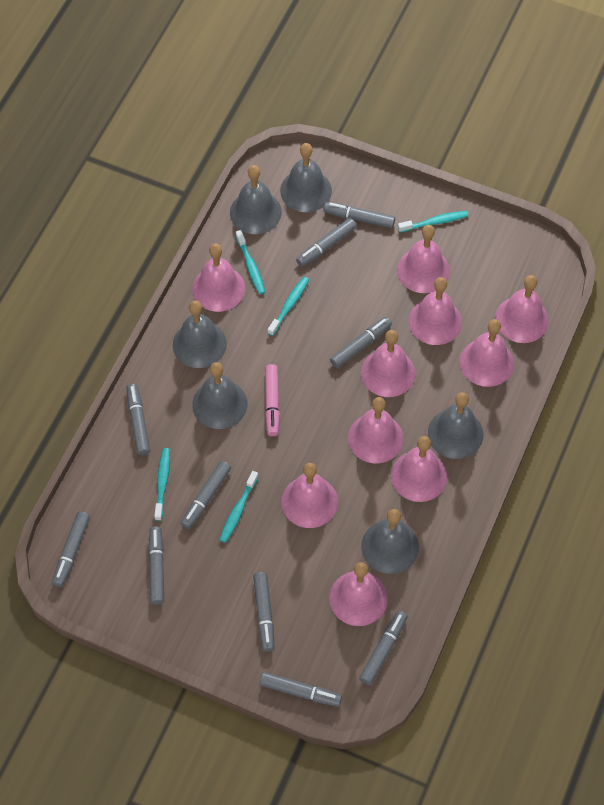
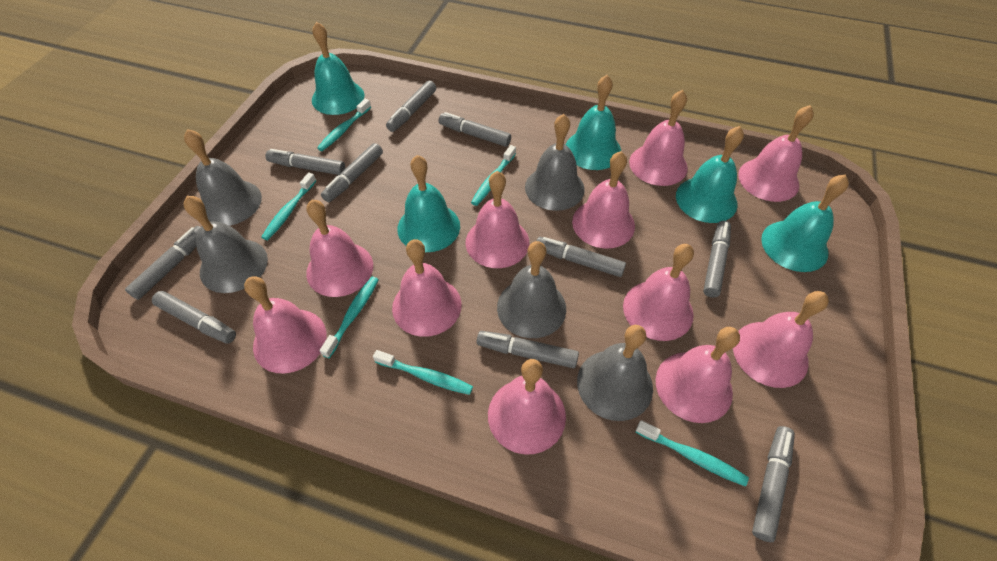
grey bell: [173,301,227,368] [192,362,247,429] [230,165,282,234] [280,143,332,212] [361,509,419,574] [428,392,484,459] = 6 -> [183,196,268,293] [184,129,262,226] [497,241,566,338] [525,114,585,211] [577,325,653,421] = 5
pink bell: [192,243,245,312] [281,463,338,528] [329,562,388,626] [348,397,404,463] [361,330,415,397] [391,436,447,502] [397,225,450,293] [408,277,462,345] [460,319,514,387] [495,275,549,343] = 10 -> [244,276,326,373] [306,200,373,297] [392,239,462,337] [466,171,529,268] [488,359,566,454] [572,151,635,249] [623,244,694,341] [629,90,688,186] [656,327,740,423] [733,291,829,388] [738,105,814,202] = 11
pink marker: [265,364,280,436] = 1 -> none = 0
turquoise bell: none = 0 -> [312,22,365,115] [397,155,460,252] [566,75,621,170] [676,126,744,223] [761,175,849,272] = 5
turquoise toothbrush: [154,448,170,521] [220,471,259,543] [236,230,265,295] [268,277,309,336] [398,211,468,233] = 5 -> [261,173,316,240] [317,99,371,151] [320,276,379,358] [373,350,473,395] [471,145,516,206] [636,420,749,487] = 6

